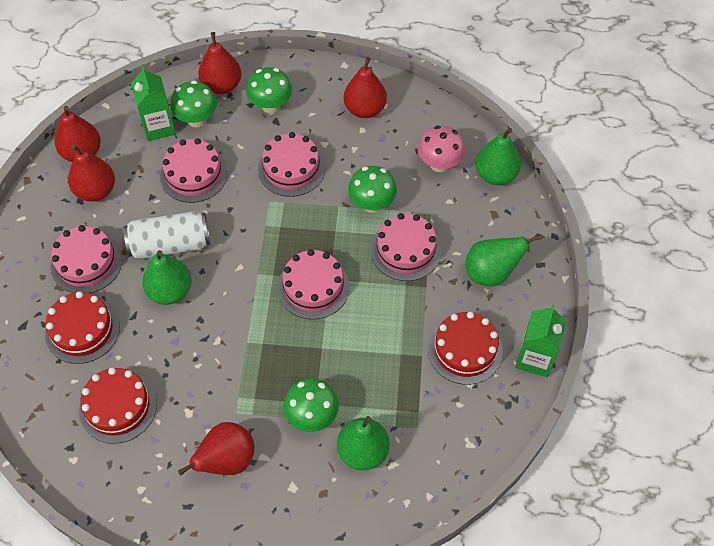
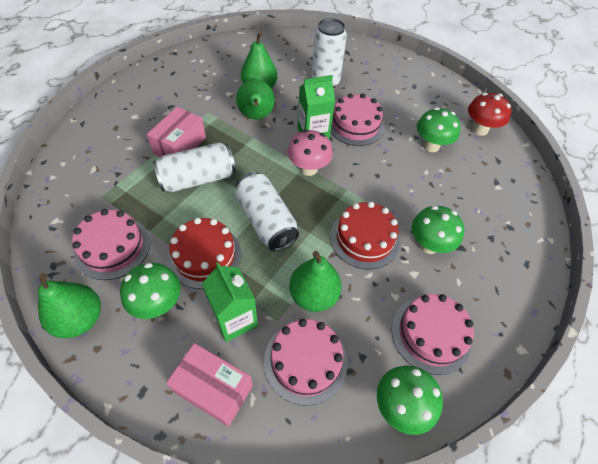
pink box: none = 0 -> [147,107,206,157] [166,343,253,427] = 2
pink cake: [50,225,123,293] [160,138,228,203] [258,132,325,197] [278,249,350,320] [371,213,441,281] = 5 -> [72,209,150,280] [264,319,347,406] [331,93,384,146] [392,294,474,375] = 4
red cake: [45,291,120,364] [79,367,157,444] [428,312,503,385] = 3 -> [168,218,242,289] [330,202,400,269] = 2
red mushroom: none = 0 -> [468,93,512,136] = 1
red pear: [55,106,101,162] [68,145,115,202] [178,422,254,475] [198,32,242,94] [343,57,387,118] = 5 -> none = 0
white can: [124,211,210,259] = 1 -> [153,142,236,192] [235,172,299,251] [312,18,347,88] = 3

